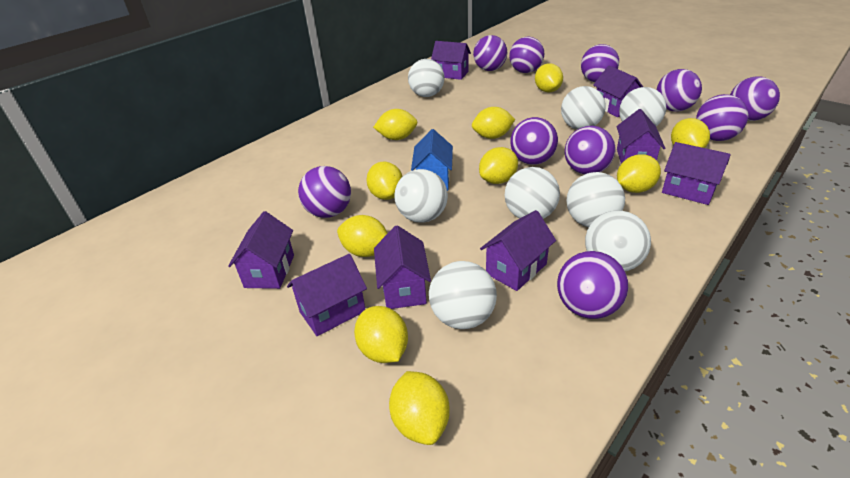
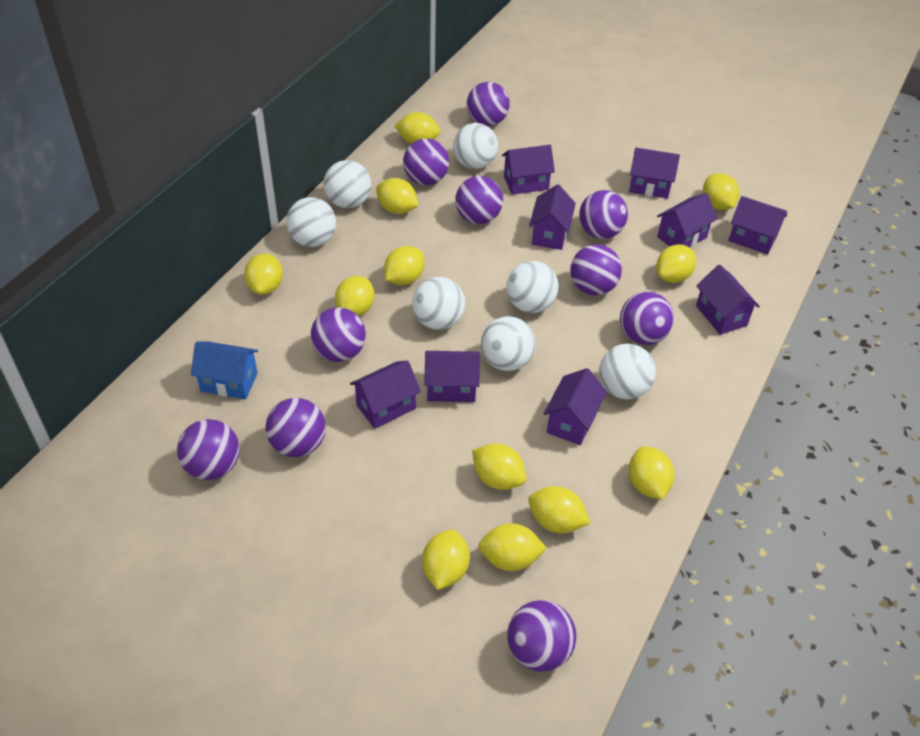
purple house: [228,211,294,289] [287,254,367,336] [374,225,431,309] [431,41,471,80] [480,210,556,291] [593,65,643,117] [616,109,665,164] [662,142,731,205] = 8 -> [350,360,421,429] [424,351,480,402] [502,145,555,195] [529,184,576,250] [544,368,607,445] [629,148,680,199] [657,193,717,248] [696,264,760,335] [728,196,787,254] = 9
white ball: [394,169,448,223] [408,59,445,97] [429,261,497,329] [505,167,560,219] [561,86,606,130] [567,172,625,227] [585,211,651,271] [619,87,666,126] = 8 -> [286,197,336,247] [324,160,371,208] [412,277,465,330] [453,123,498,169] [481,316,536,371] [506,261,558,313] [599,344,656,399] = 7
yellow lemon: [337,215,388,257] [354,306,408,363] [366,162,403,200] [373,109,417,140] [389,371,450,445] [472,107,515,139] [479,147,518,184] [535,63,563,92] [617,154,661,193] [671,118,710,148] = 10 -> [244,253,283,295] [335,276,374,316] [376,178,418,214] [384,246,424,285] [395,112,441,144] [422,530,470,590] [472,443,526,490] [478,523,547,571] [528,486,590,533] [629,446,674,500] [656,244,696,283] [703,173,739,210] = 12

